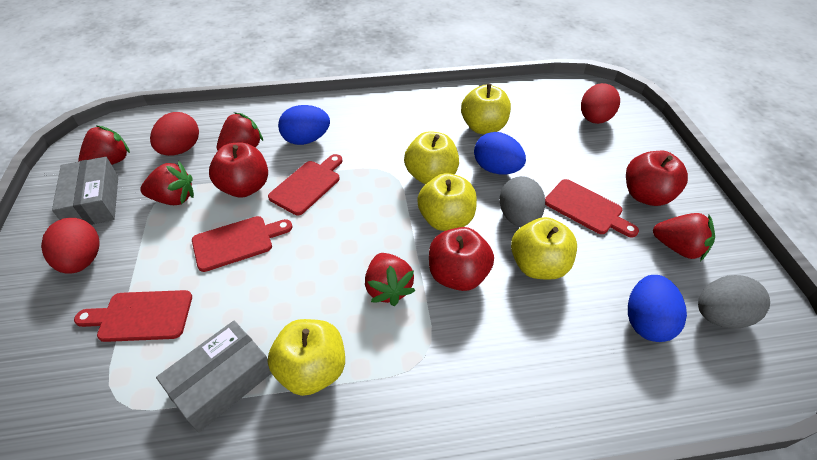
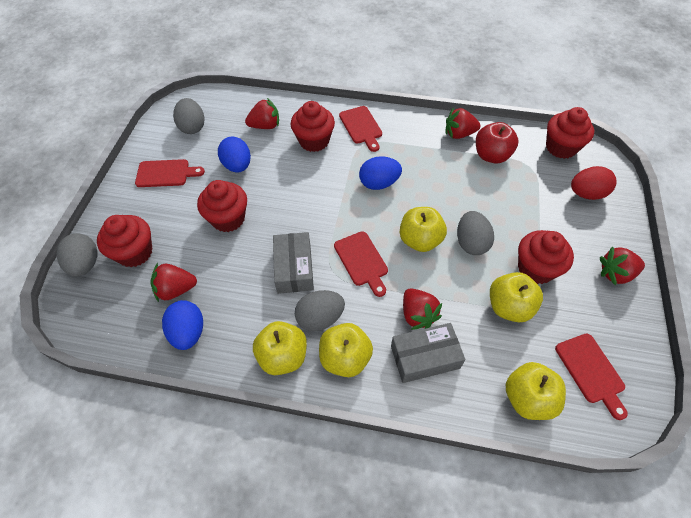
grey egg: [499,176,545,227] [698,275,770,328] = 2 -> [56,234,98,277] [173,98,204,134] [295,290,345,331] [457,211,494,255] = 4
red apple: [209,143,268,198] [429,227,494,291] [626,151,688,206] = 3 -> [476,122,518,164] = 1
red cupcake: none = 0 -> [97,215,153,267] [197,180,247,232] [291,101,335,152] [518,230,574,284] [546,107,594,159] = 5
red egg: [41,218,100,274] [150,112,199,156] [581,83,620,124] = 3 -> [571,166,617,200] = 1

